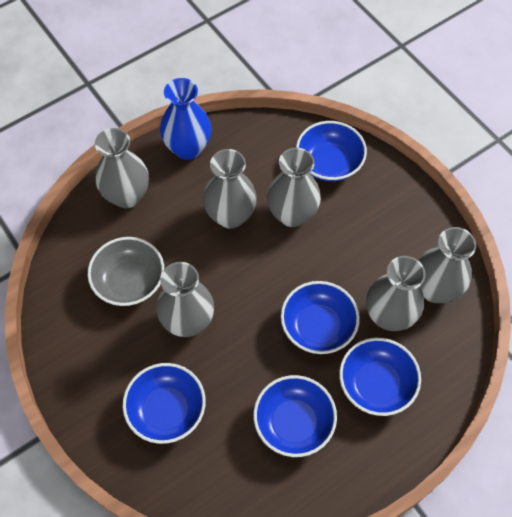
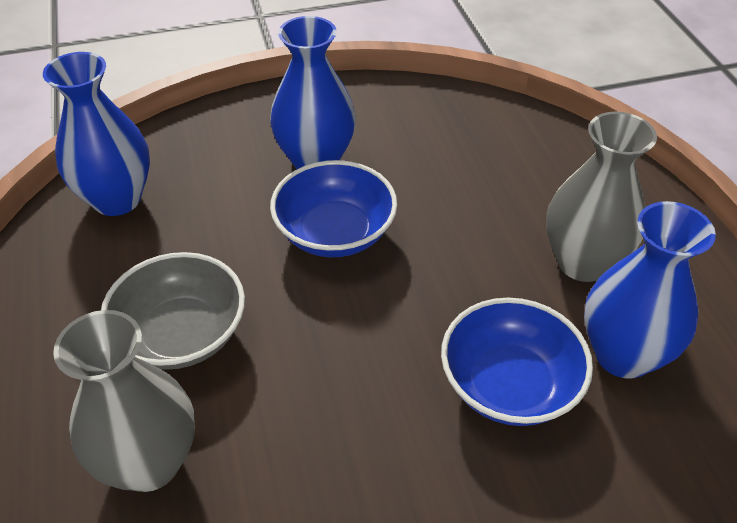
blue bowl: [123,363,206,444] [254,375,337,457] [281,281,360,354] [296,121,367,182] [339,338,421,416] = 5 -> [270,160,397,257] [441,298,593,426] = 2
blue vase: [160,78,211,160] = 1 -> [43,52,150,216] [270,16,356,169] [584,201,716,379] = 3
grey vase: [95,128,149,208] [156,262,214,337] [203,149,257,229] [267,148,321,227] [366,256,426,331] [418,227,476,303] = 6 -> [53,310,195,492] [546,112,657,282] = 2

